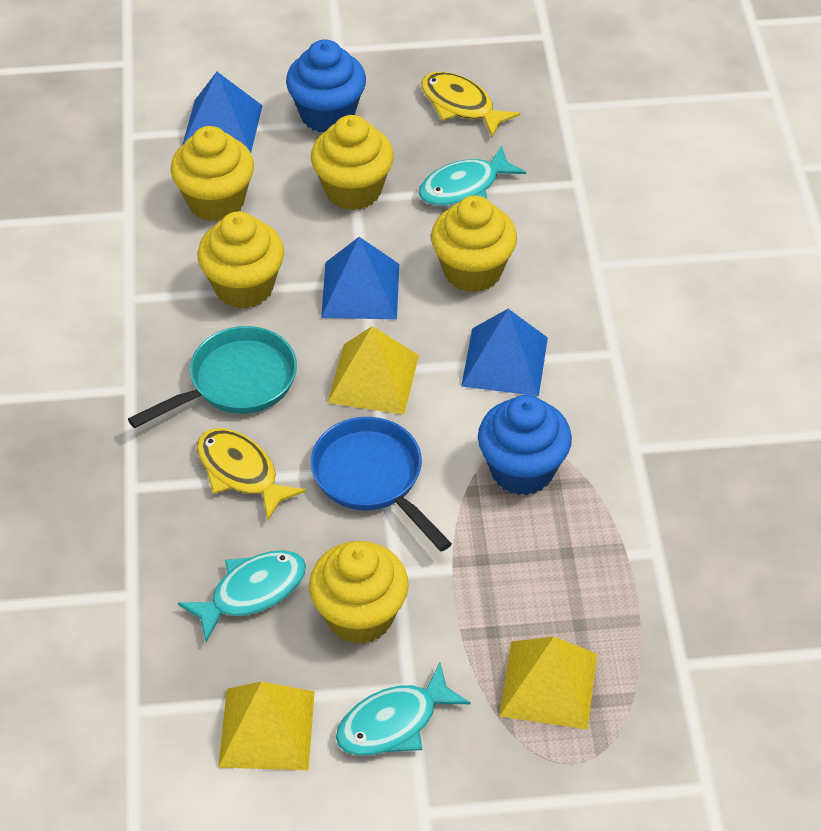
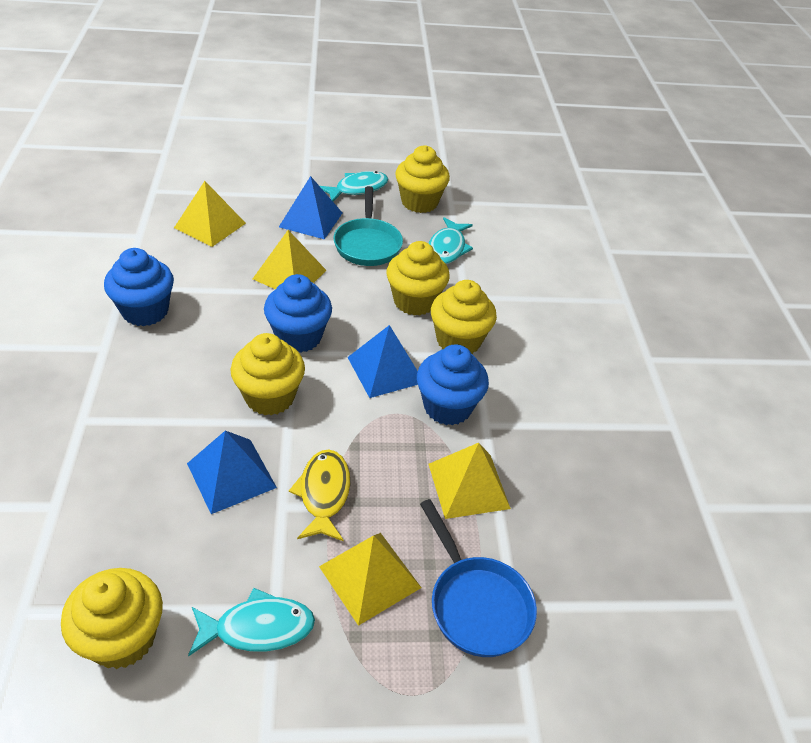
blue cupcake: [286,39,366,132] [478,395,572,495] = 2 -> [104,248,174,326] [264,274,332,353] [417,344,489,425] = 3
yellow fish: [197,428,306,521] [421,72,520,138] = 2 -> [289,449,350,542] = 1
yellow pyramid: [218,681,315,770] [327,326,419,415] [499,636,597,730] = 3 -> [174,181,246,247] [253,230,327,290] [319,533,421,626] [428,443,511,519] = 4

